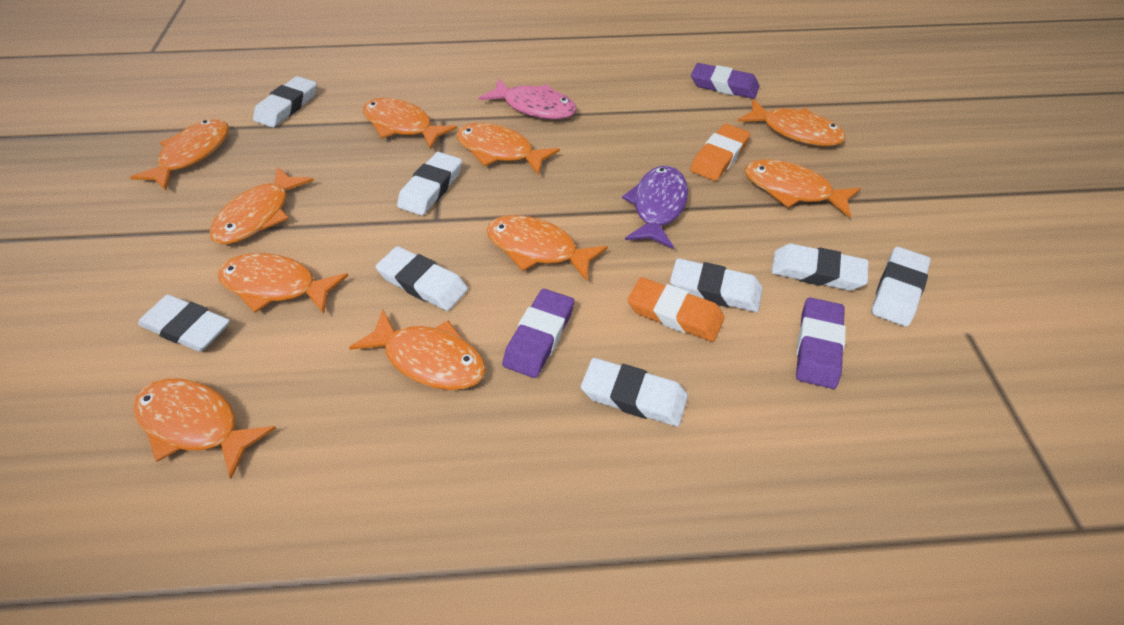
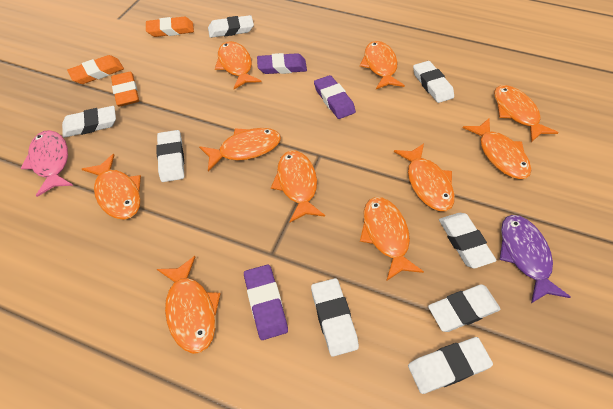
orange eraser: [628,277,725,342] [690,124,750,181] = 2 -> [67,55,124,84] [111,72,139,107] [146,17,194,37] = 3

